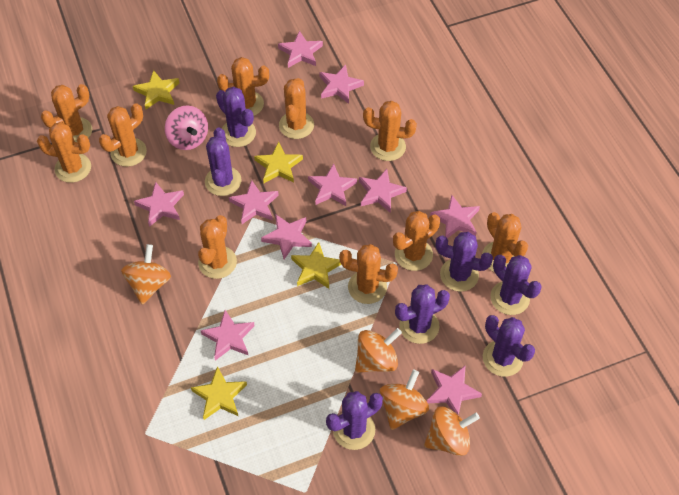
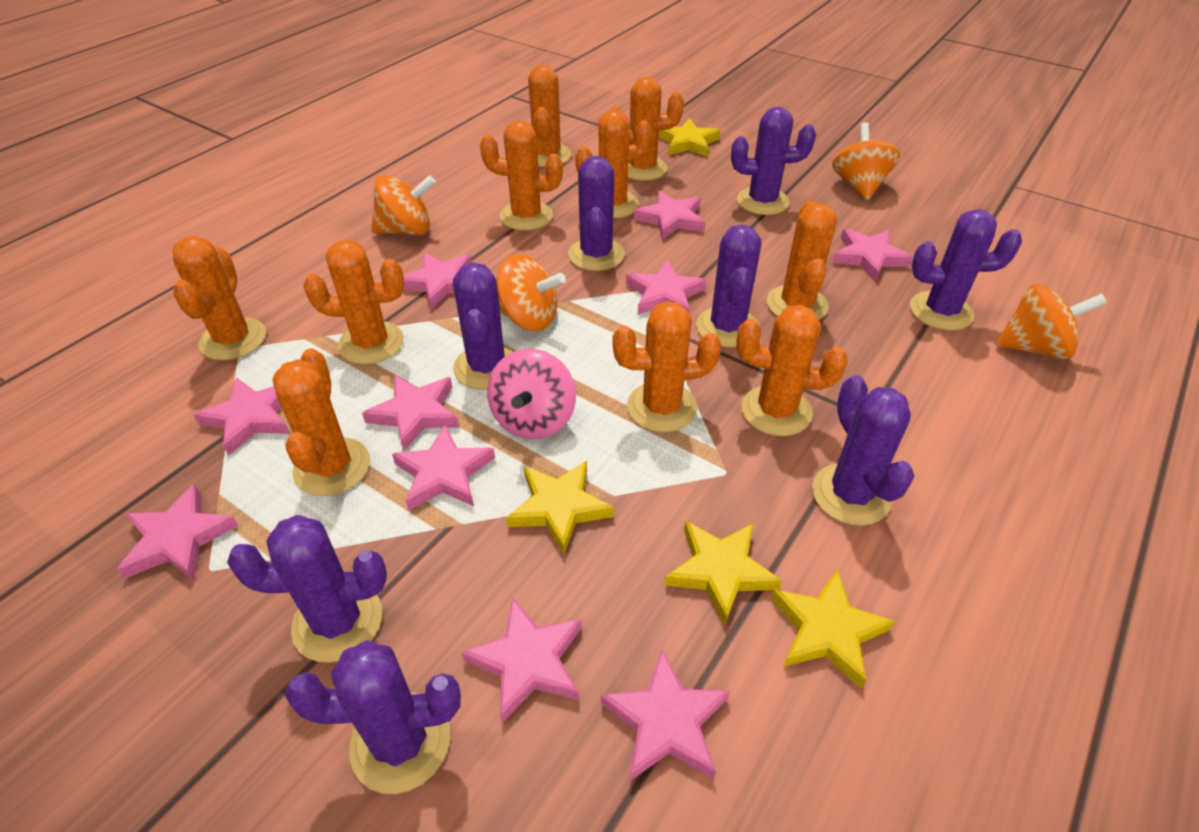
purple cactus: [205,128,242,196] [216,87,256,147] [326,391,383,450] [395,284,450,344] [436,232,493,292] [483,315,535,377] [490,255,542,315] = 7 -> [227,515,387,663] [285,640,461,794] [453,263,514,390] [568,156,625,271] [696,225,761,348] [731,107,816,215] [812,375,915,526] [910,209,1022,331] = 8

